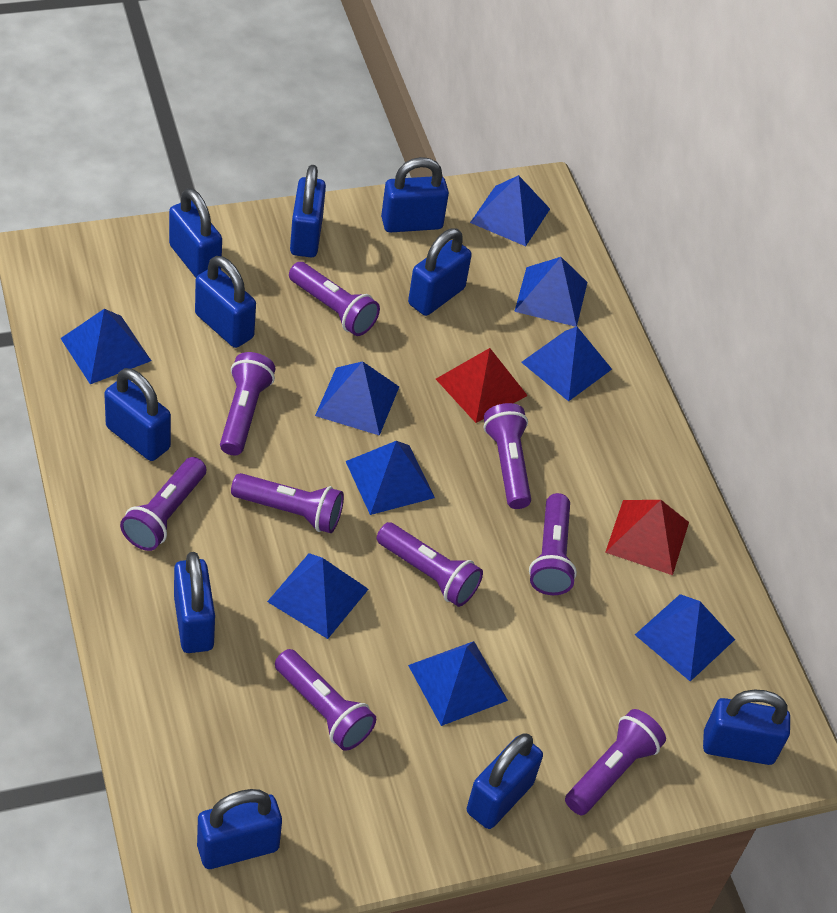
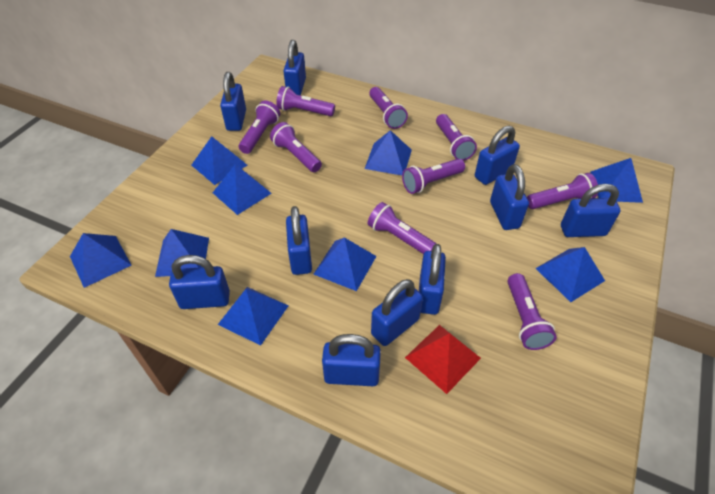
red pyramid: [436,348,528,423] [605,500,689,575] = 2 -> [405,325,481,394] = 1

